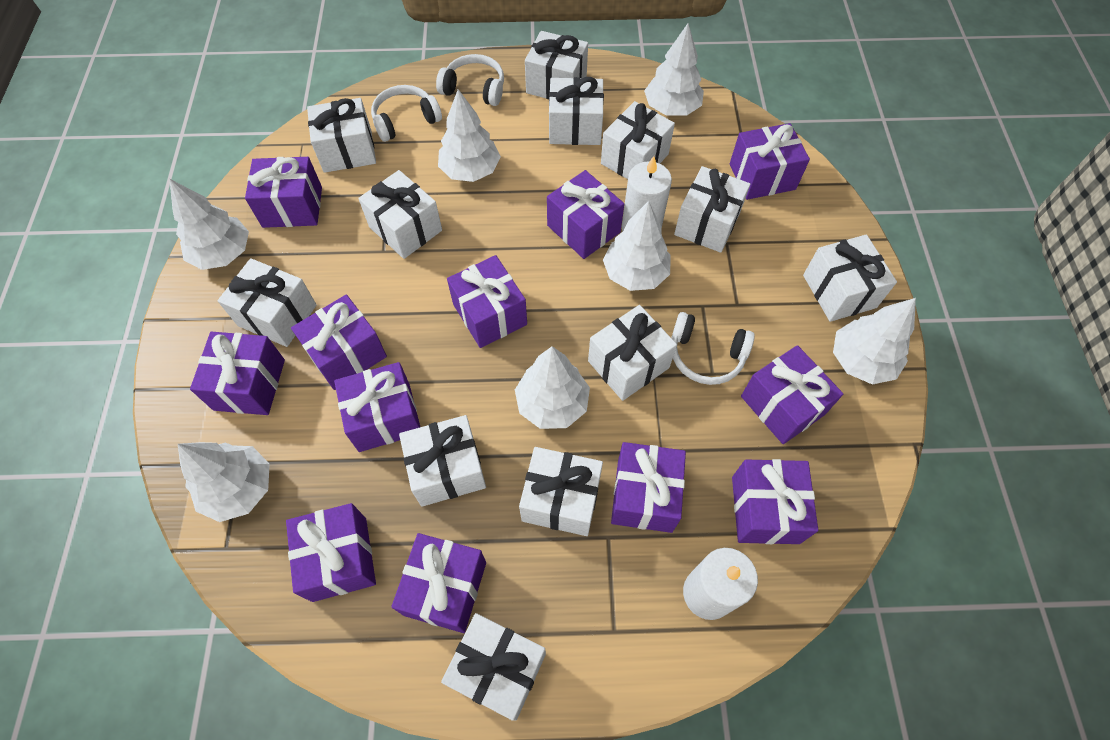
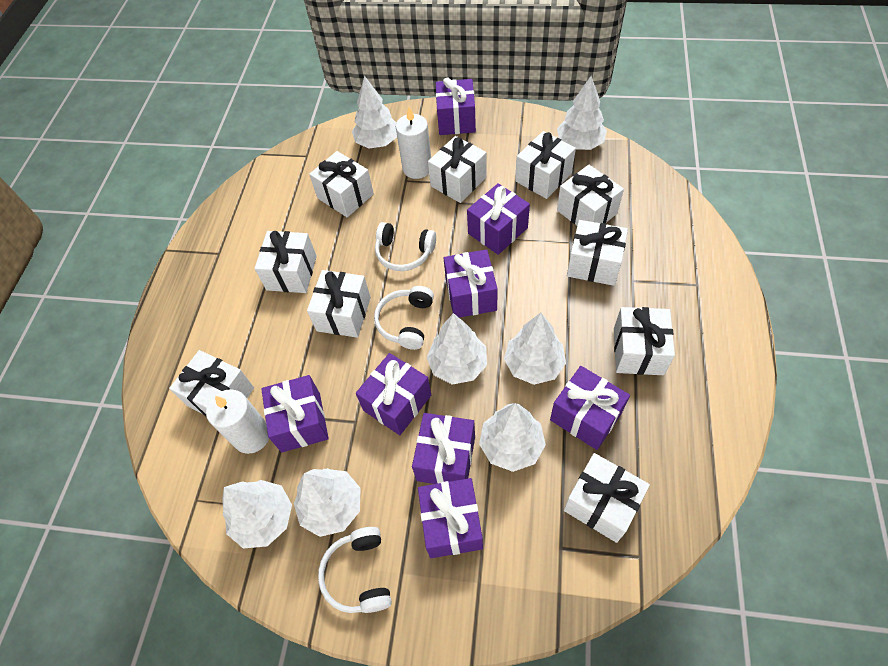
purple gift: [190,332,285,415] [245,157,322,228] [286,503,376,602] [291,295,387,390] [334,362,420,452] [391,533,486,633] [447,255,527,348] [547,170,624,259] [611,442,686,533] [730,123,810,200] [732,459,818,544] [741,345,843,444] = 12 -> [261,375,329,452] [356,353,431,435] [412,413,475,484] [418,478,483,558] [436,78,476,135] [444,249,498,318] [467,183,530,255] [550,366,630,450] = 8
white gift: [218,258,317,347] [307,98,376,173] [358,170,442,259] [399,415,486,507] [441,613,546,721] [519,447,603,536] [525,31,588,99] [549,77,604,145] [588,305,677,401] [601,101,675,179] [674,166,750,253] [803,235,897,322] = 12 -> [169,350,254,417] [254,231,317,293] [307,270,371,338] [309,151,374,218] [428,136,487,203] [515,131,576,199] [557,165,624,226] [564,453,650,543] [567,220,628,286] [614,307,675,375] = 10

